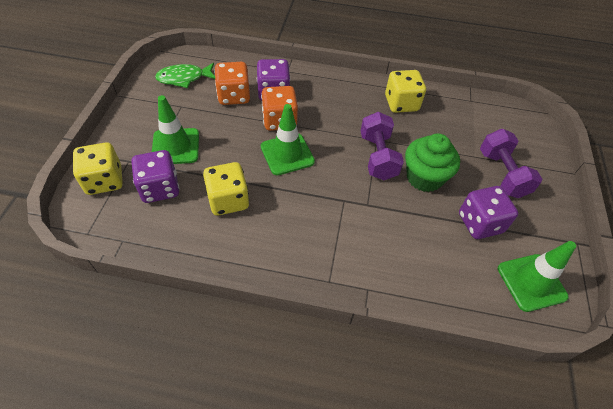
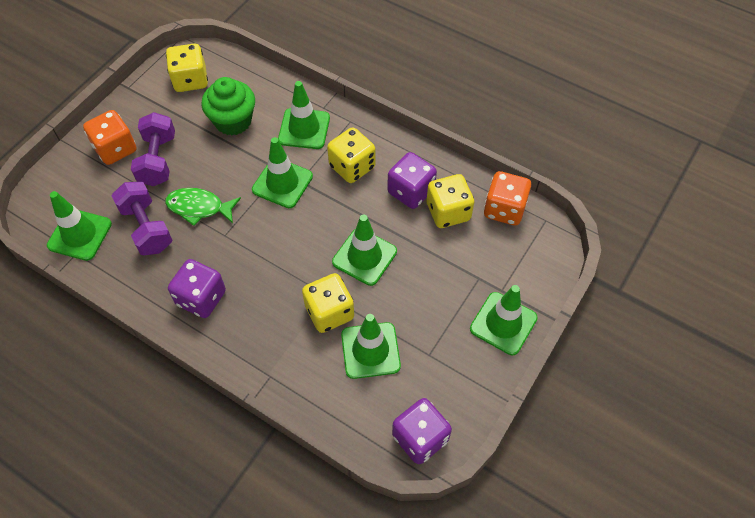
green traffic cone: [152,95,199,164] [261,104,315,175] [498,241,576,312] = 3 -> [47,191,112,261] [252,137,313,208] [278,81,330,149] [332,214,397,286] [341,314,401,379] [470,285,538,355] = 6
yellow dice: [73,142,123,195] [203,162,249,216] [385,70,426,113] = 3 -> [166,44,208,92] [302,273,354,333] [327,127,375,183] [427,174,474,228] = 4

